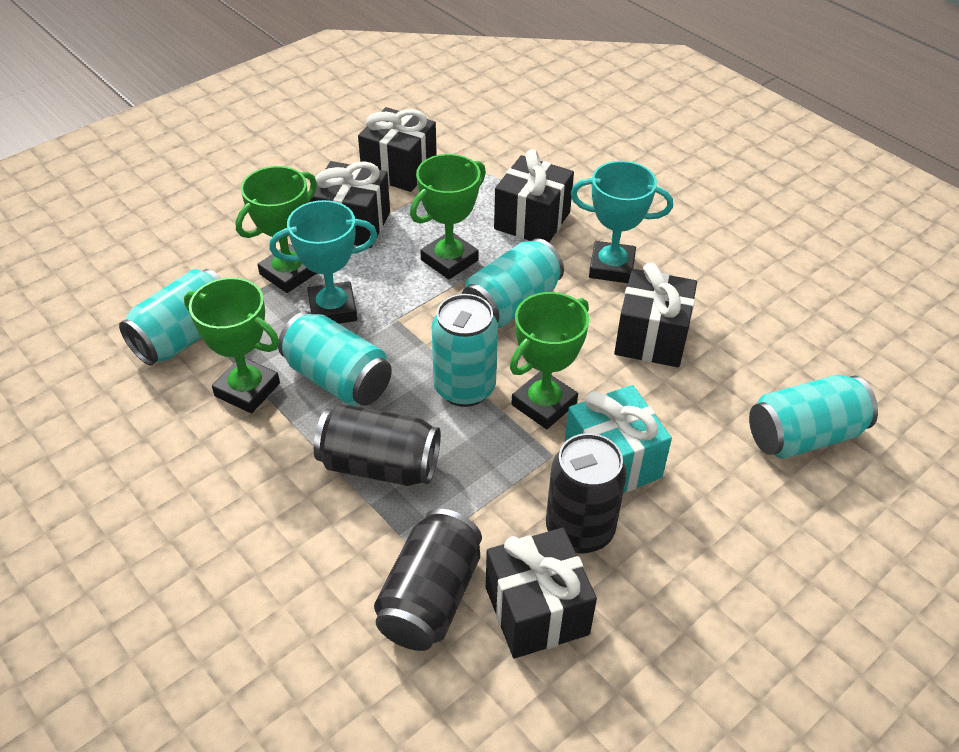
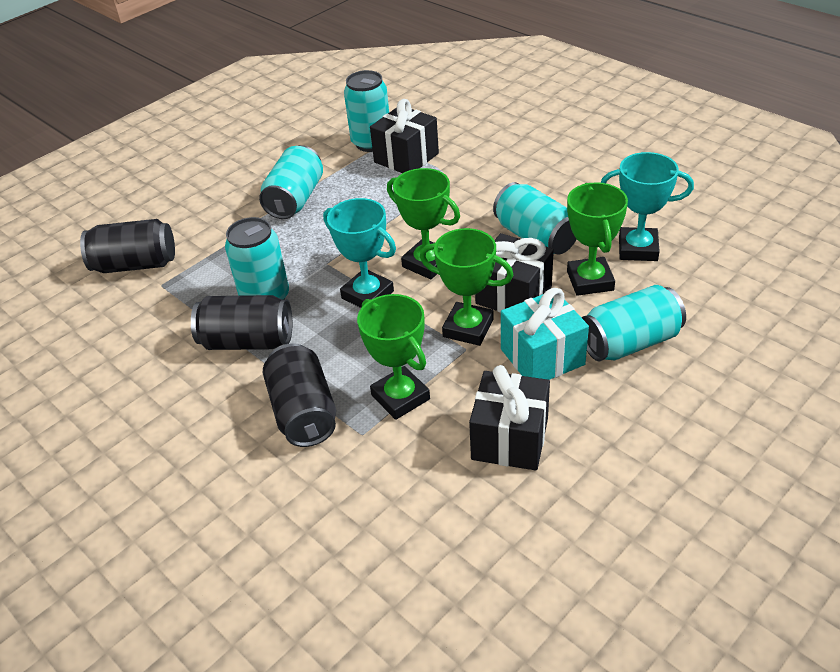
black gift: [309,161,390,248] [358,107,437,192] [486,528,597,658] [494,149,574,242] [614,263,697,367] = 5 -> [370,99,439,173] [469,365,550,471] [475,233,554,313] = 3

